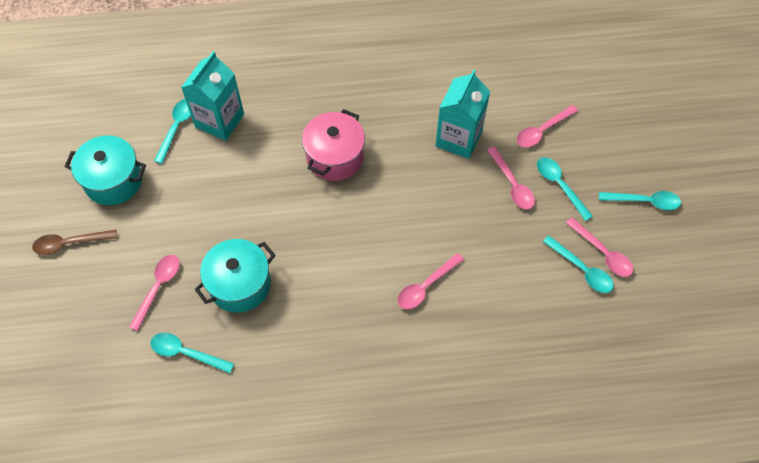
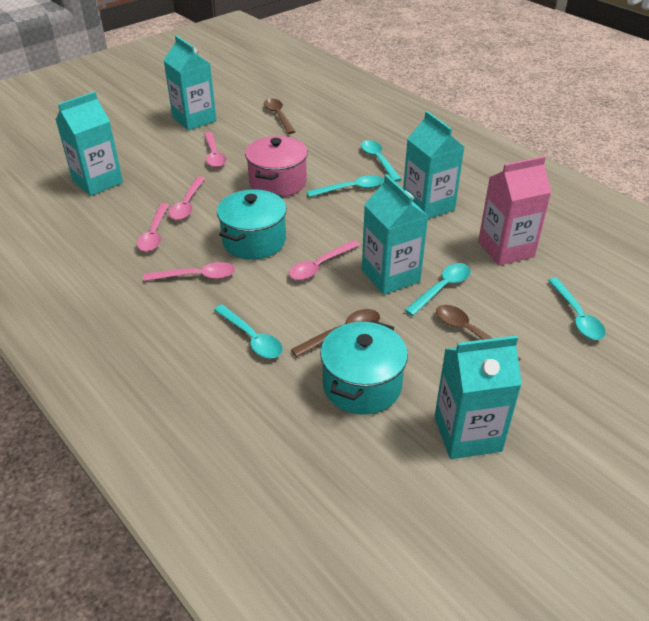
brown spoon: [32,230,117,255] = 1 -> [264,99,296,134] [291,309,380,357] [436,305,520,361] = 3
pink carton: none = 0 -> [478,156,552,266] = 1
turquoise carton: [181,51,244,141] [435,70,490,159] = 2 -> [55,92,123,196] [163,35,217,130] [362,174,428,295] [403,111,464,219] [434,335,522,459] = 5

